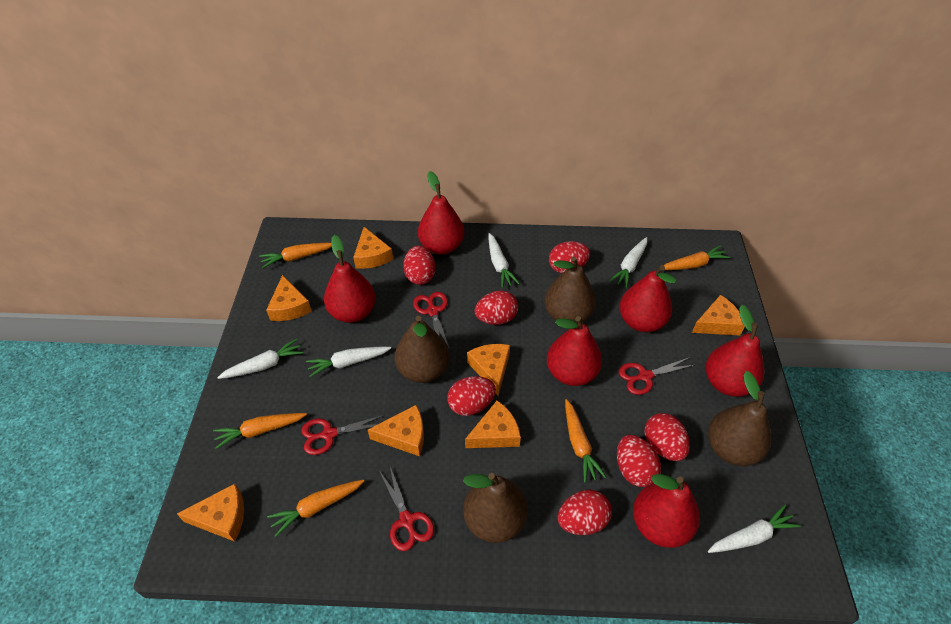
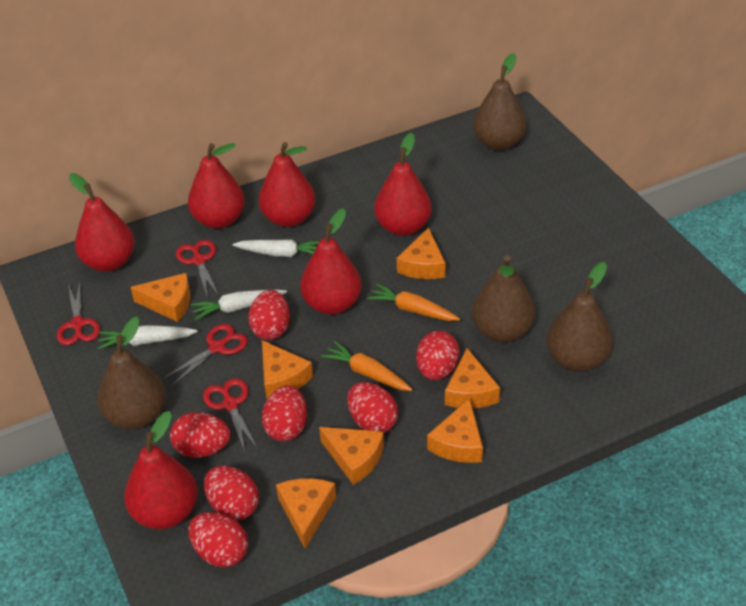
orange carrot: [213,413,307,449] [259,243,332,268] [267,479,364,537] [565,399,606,483] [663,245,730,270] = 5 -> [321,341,413,391] [367,284,460,321] = 2
white carrot: [217,339,304,379] [306,346,391,377] [488,233,520,288] [609,237,647,288] [708,505,801,553] = 5 -> [98,325,198,350] [190,290,287,320] [233,239,319,257] = 3

